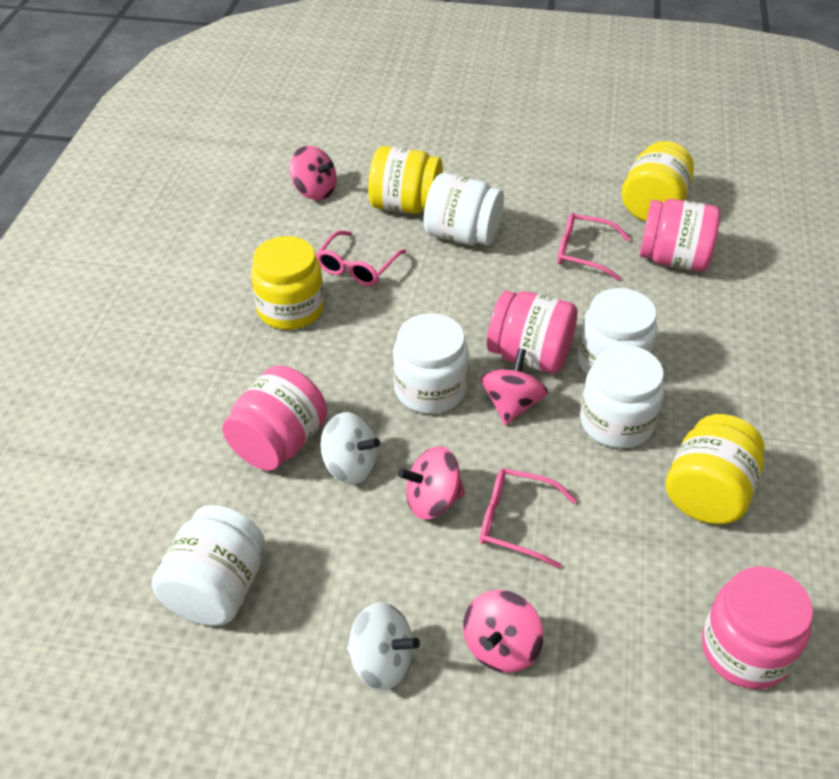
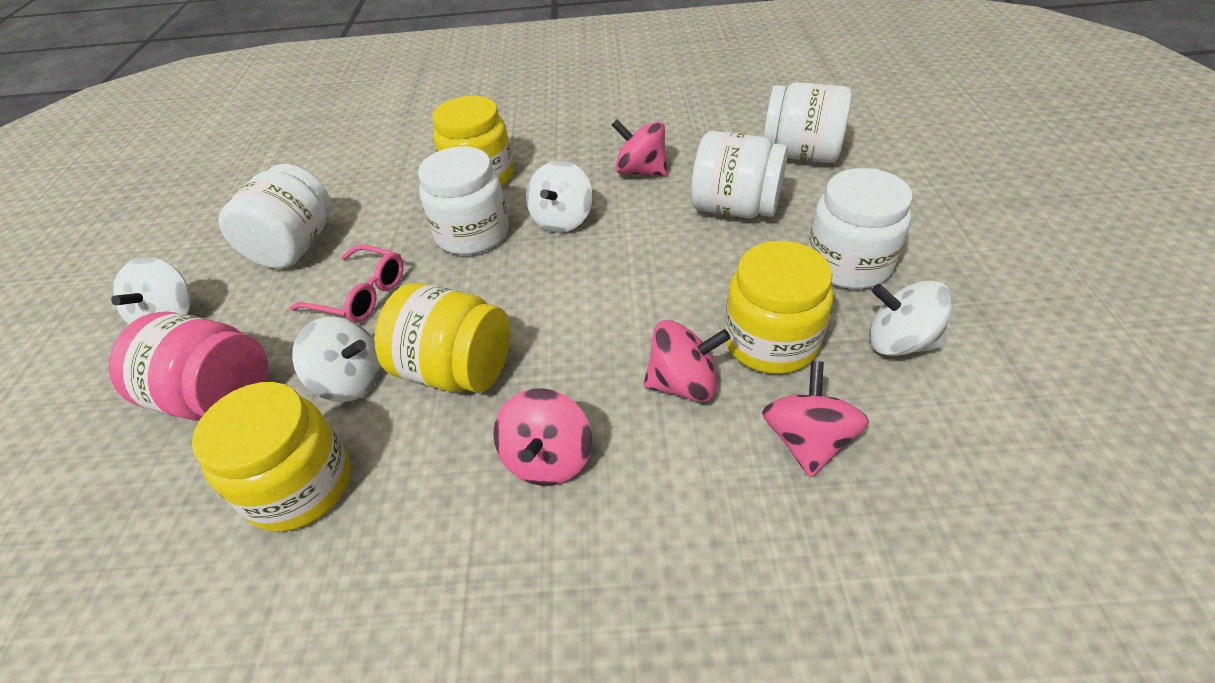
pink glasses: [316,230,406,286] [480,469,577,569] [557,213,631,281] = 3 -> [290,244,404,323] = 1
pink jar: [222,366,327,471] [487,291,577,373] [640,199,720,271] [702,566,813,689] = 4 -> [109,311,268,421] = 1
white spinning top: [321,412,380,484] [347,602,420,690] = 2 -> [111,257,191,325] [292,317,381,402] [526,161,592,233] [869,280,953,356] = 4

